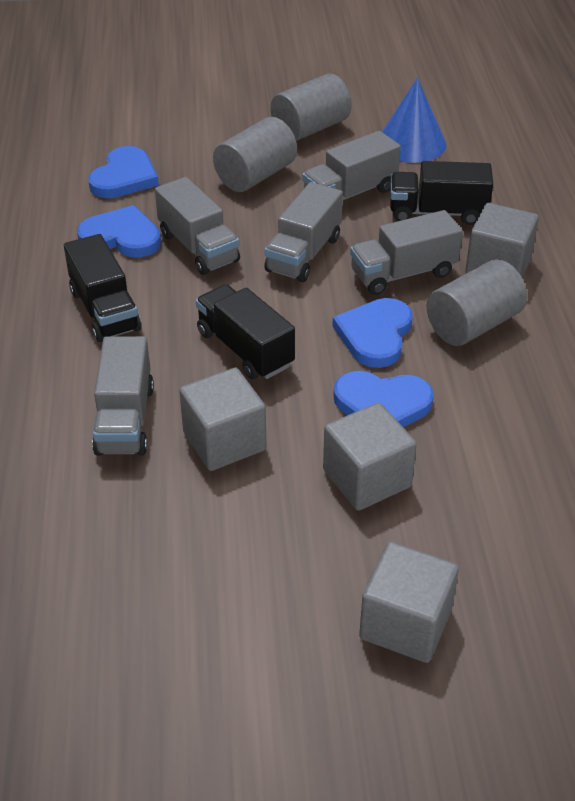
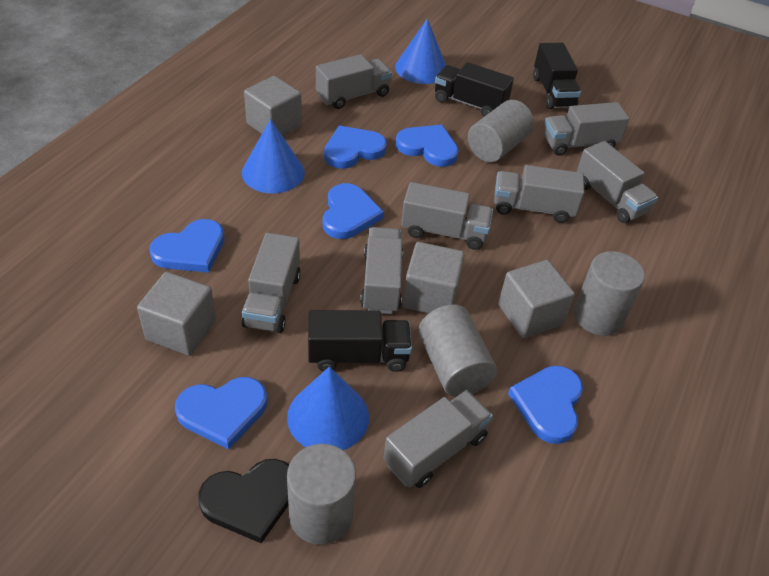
black heart: none = 0 -> [198,459,289,543] = 1
blue cone: [382,78,446,163] = 1 -> [242,119,305,193] [287,367,369,450] [395,18,446,84] = 3
blue heart: [77,205,161,257] [88,146,159,198] [332,298,412,368] [333,371,434,427] = 4 -> [149,219,224,273] [175,377,267,450] [323,183,384,239] [324,126,387,169] [396,125,459,167] [508,365,583,444] = 6
grey cylinder: [213,117,297,192] [271,74,351,141] [427,259,527,346] = 3 -> [287,444,356,545] [418,304,497,397] [468,100,534,162] [574,251,645,336] = 4
grey truck: [92,336,154,456] [155,177,240,275] [264,182,343,282] [303,131,401,200] [350,210,463,295] = 5 -> [241,233,301,333] [316,54,392,109] [360,227,403,314] [383,390,493,488] [401,182,493,250] [494,165,584,223] [544,102,629,156] [577,141,658,223] = 8

